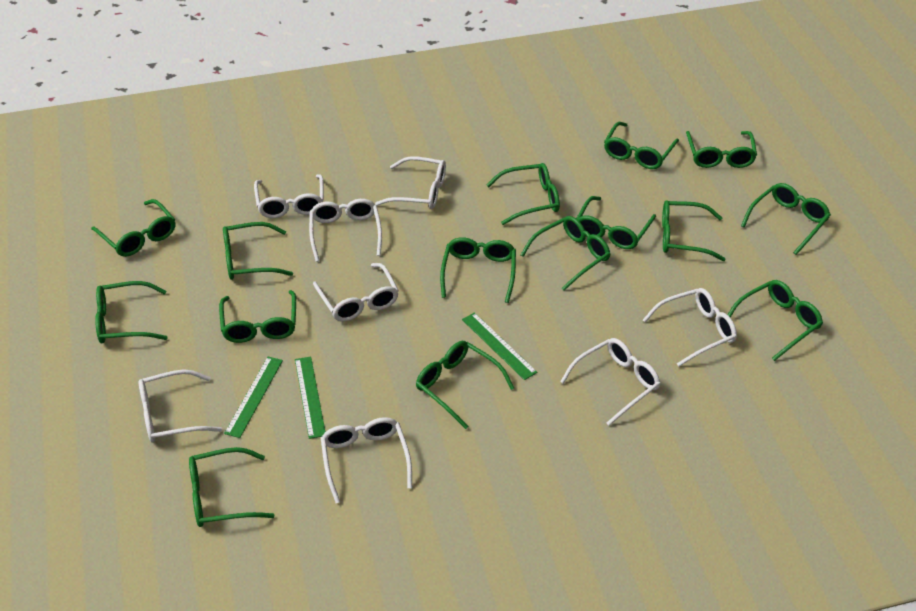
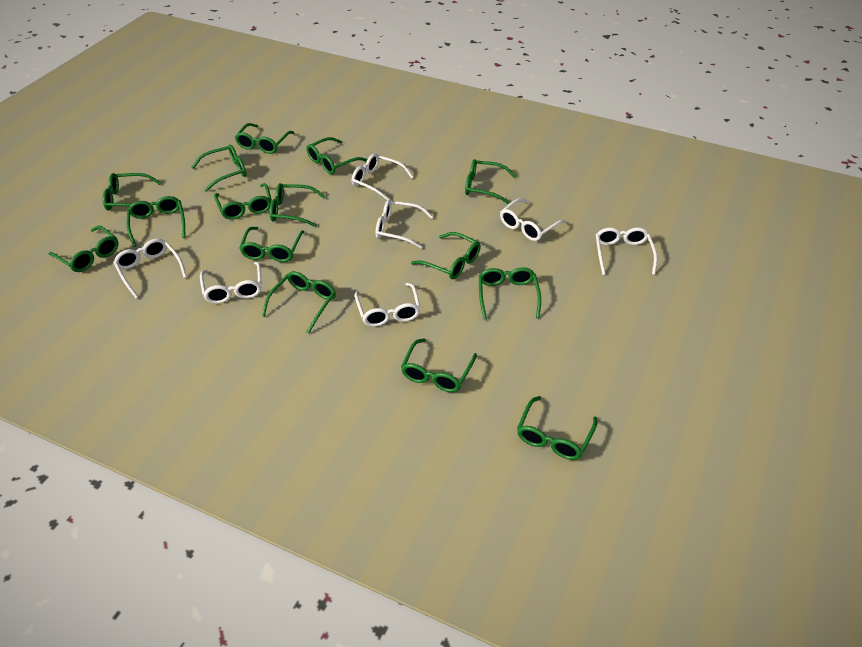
green ruler: [224,357,283,438] [295,356,325,439] [462,312,537,380] = 3 -> none = 0
white glasses: [139,369,222,443] [254,174,324,218] [309,199,382,262] [313,263,399,321] [321,417,412,503] [375,156,446,209] [560,338,660,426] [643,288,737,366] = 8 -> [113,239,187,299] [200,262,262,304] [352,153,413,200] [355,283,421,327] [376,200,434,249] [500,198,567,241] [596,227,657,275] = 7

